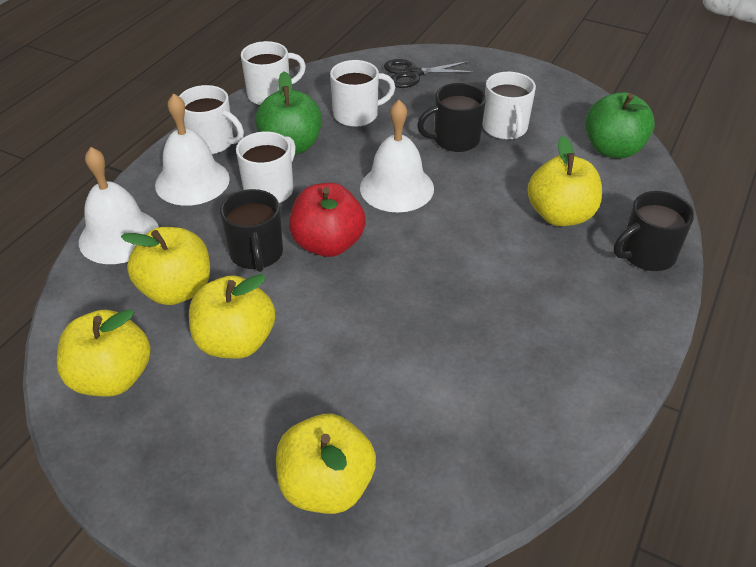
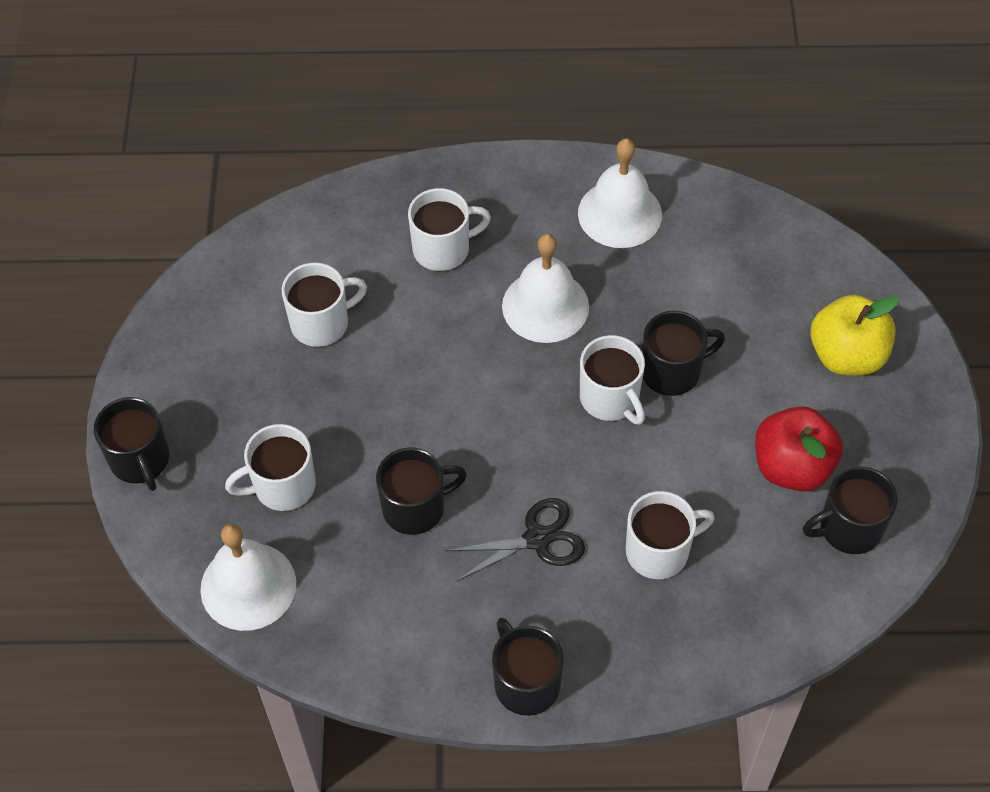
black mug: [220,189,283,272] [417,83,486,152] [614,191,694,271] = 3 -> [94,397,169,491] [376,447,467,535] [492,618,564,716] [642,311,725,396] [803,466,898,554] = 5
green apple: [255,71,322,154] [585,92,655,159] = 2 -> none = 0
yellow apple: [57,309,151,397] [121,227,210,305] [189,274,275,359] [276,414,376,514] [527,135,602,226] = 5 -> [810,295,899,375] = 1

